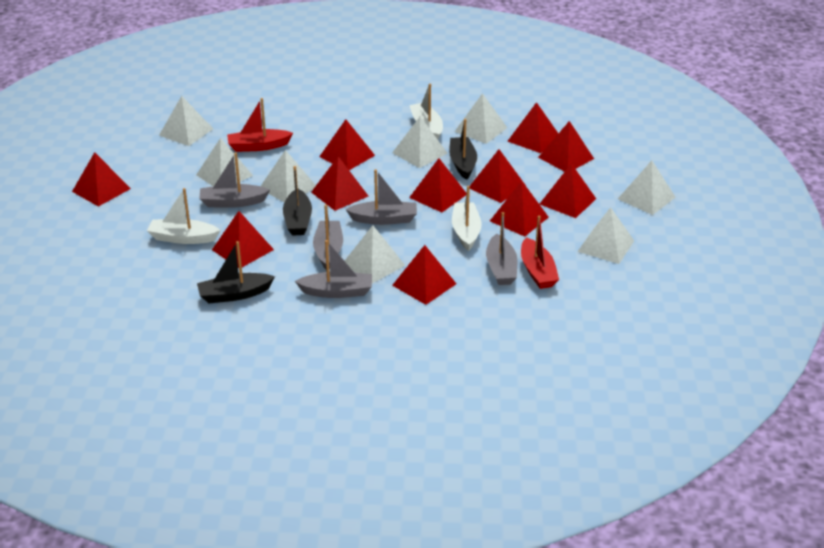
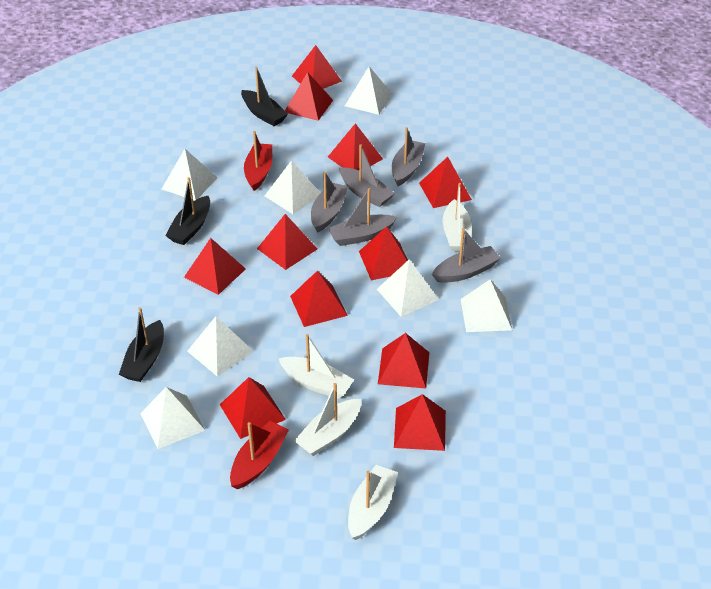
white boat: [147,188,221,244] [409,84,443,139] [452,186,481,251] = 3 -> [278,334,354,399] [294,383,361,456] [348,465,398,540] [442,183,472,251] = 4
white pyramid: [159,96,213,146] [196,138,253,186] [261,150,316,202] [345,225,405,283] [392,117,448,168] [455,93,507,144] [577,207,634,264] [618,160,676,215] = 8 -> [140,387,205,449] [162,149,217,201] [187,316,254,377] [265,160,320,214] [345,66,393,115] [377,259,439,317] [461,279,512,332] = 7

